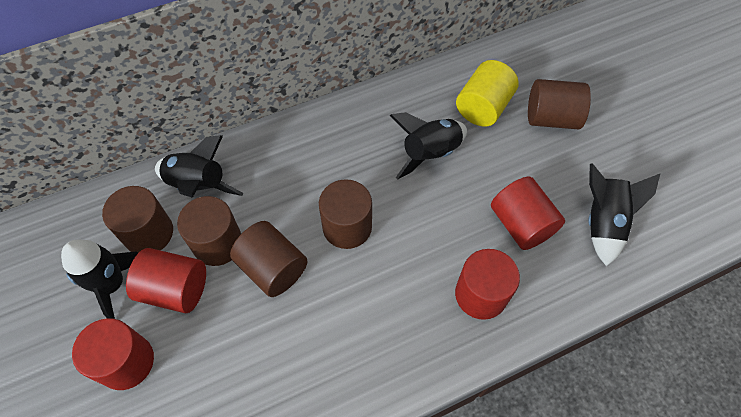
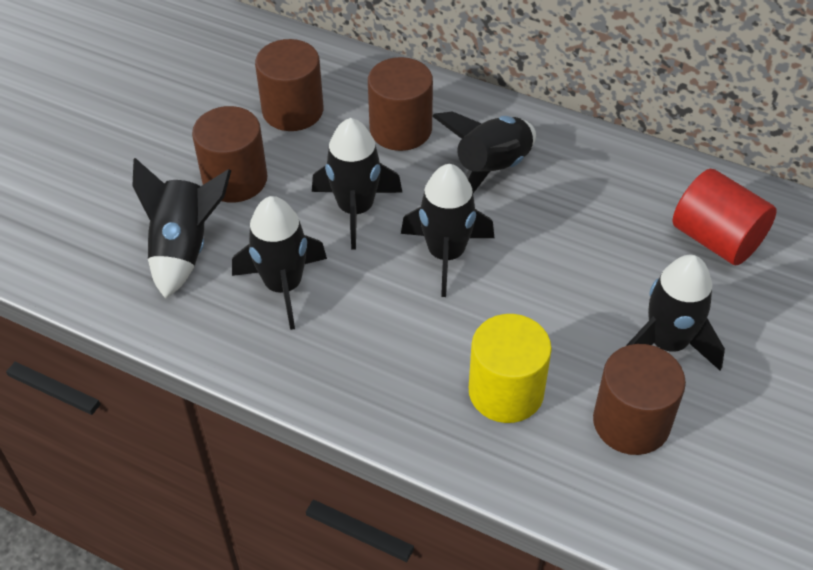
black rocket: [61,239,138,319] [155,135,243,198] [389,112,467,179] [588,164,660,266] = 4 -> [133,158,231,299] [232,196,327,330] [312,118,403,249] [401,164,494,297] [432,111,536,193] [626,255,725,371] = 6
brown cylinder: [102,186,173,253] [177,196,241,266] [230,221,307,297] [319,179,372,249] [528,79,591,129] = 5 -> [192,106,268,203] [255,39,324,131] [368,57,433,151] [593,344,686,455] = 4
red cylinder: [72,318,154,390] [126,248,206,313] [455,249,520,320] [491,177,565,250] = 4 -> [673,169,777,265] = 1

